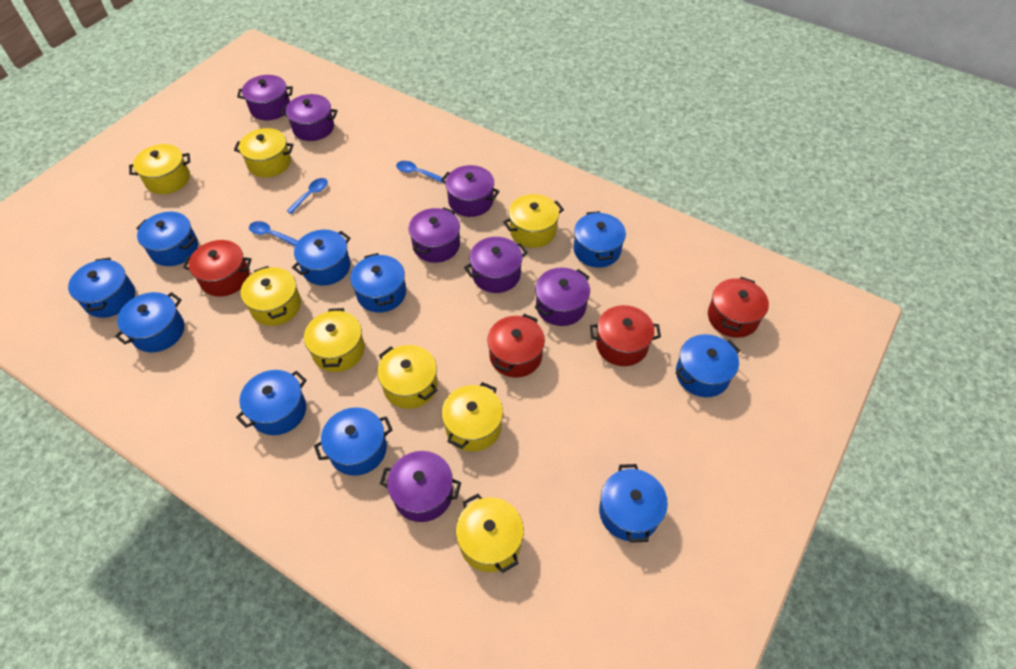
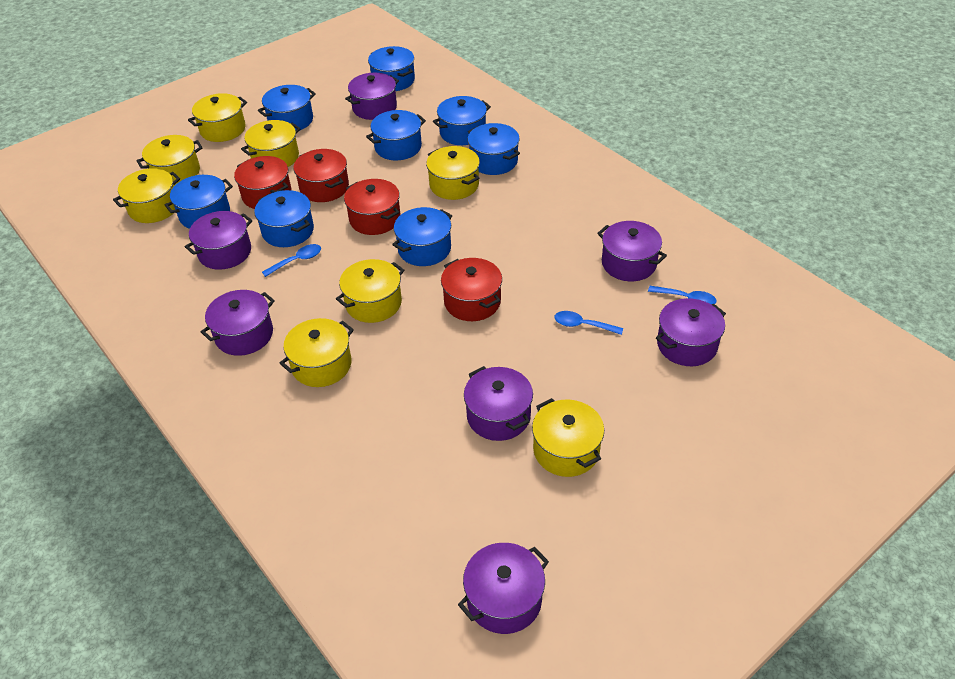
blue pot: [68,258,135,318] [115,292,184,352] [136,212,198,266] [236,370,307,435] [292,230,350,286] [314,407,392,476] [350,253,406,313] [573,211,626,268] [599,464,668,543] [676,334,740,397] = 10 -> [165,175,233,229] [254,190,314,247] [258,85,316,131] [366,110,426,160] [368,46,415,91] [392,207,452,266] [433,96,491,145] [468,123,520,175] = 8

